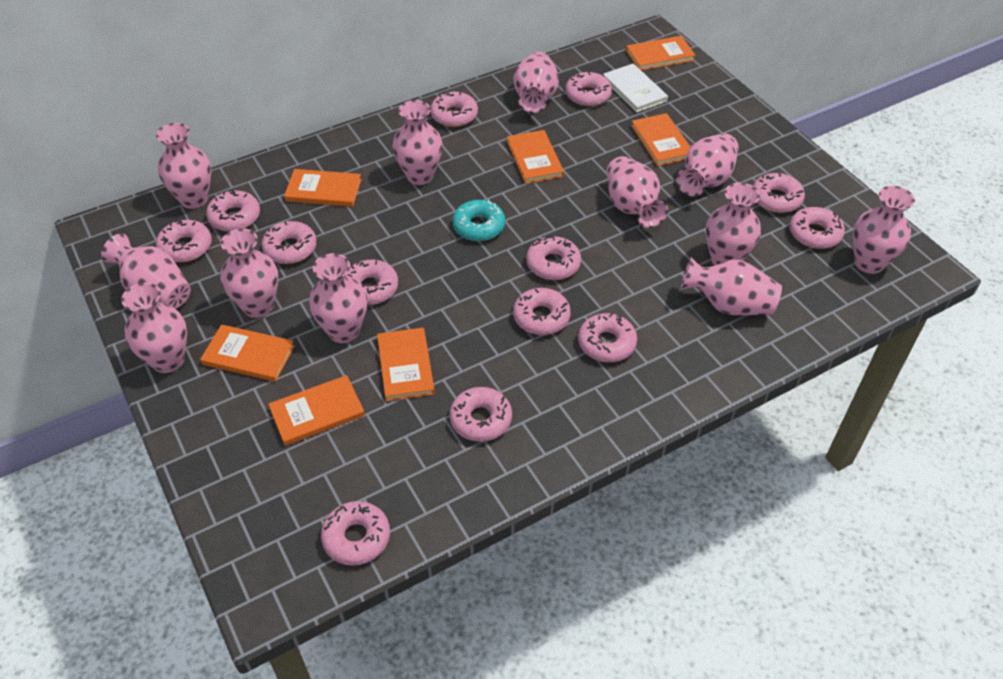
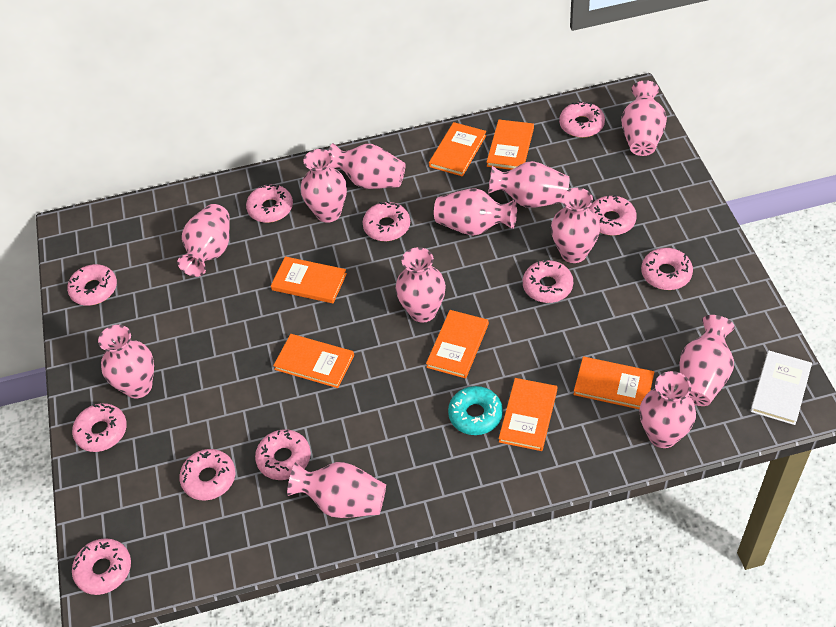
pink donut: [156,219,212,263] [206,189,260,232] [262,221,317,264] [321,501,390,566] [346,260,398,305] [431,92,478,127] [449,387,512,442] [513,288,571,335] [526,235,581,280] [565,72,612,106] [578,313,637,362] [753,173,805,213] [790,207,845,249] = 13 -> [67,264,117,306] [72,403,127,452] [72,538,131,595] [180,449,235,501] [246,184,293,223] [255,429,311,480] [362,201,410,241] [523,260,573,303] [559,101,605,138] [589,195,637,235] [641,248,693,290] = 11

